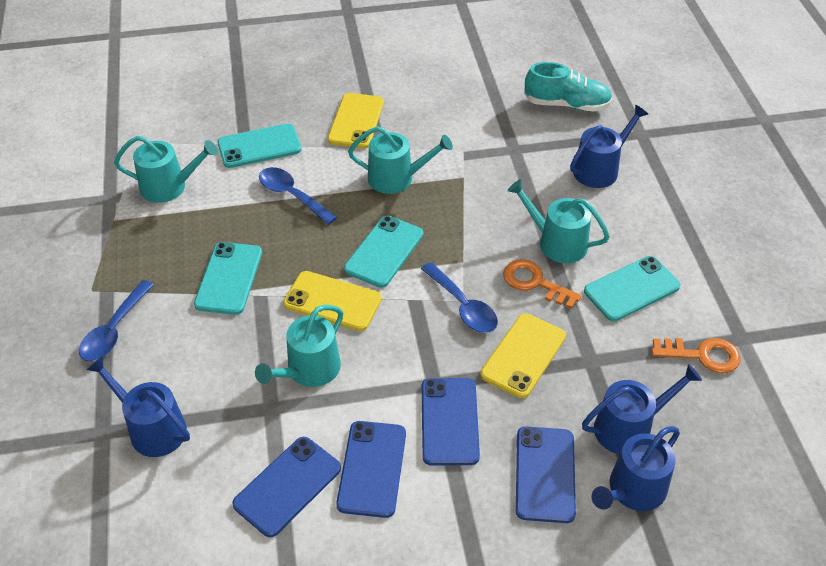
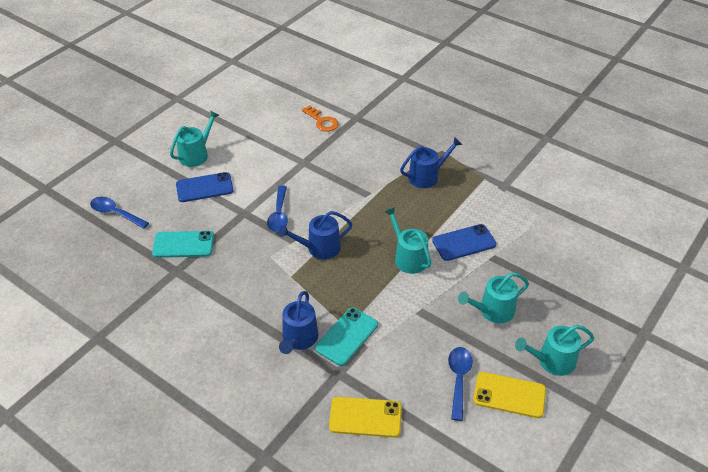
blue phone: [232,437,341,537] [336,421,406,518] [422,378,480,466] [516,426,576,523] = 4 -> [176,172,234,202] [432,224,496,261] = 2
blue watering can: [86,356,190,457] [570,104,648,188] [582,364,702,454] [592,426,680,511] = 4 -> [279,211,352,259] [279,291,319,354] [400,137,462,188] = 3
orange key: [503,259,581,309] [651,338,740,373] = 2 -> [302,105,339,132] = 1
turquoise phone: [194,242,262,315] [217,123,301,168] [344,216,423,288] [584,256,680,322] = 4 -> [152,231,214,258] [315,308,378,366] = 2
turquoise shoe: [524,62,612,112] = 1 -> none = 0
yellow phone: [283,271,382,331] [328,93,384,149] [480,313,566,398] = 3 -> [329,397,402,437] [473,372,546,418] = 2

